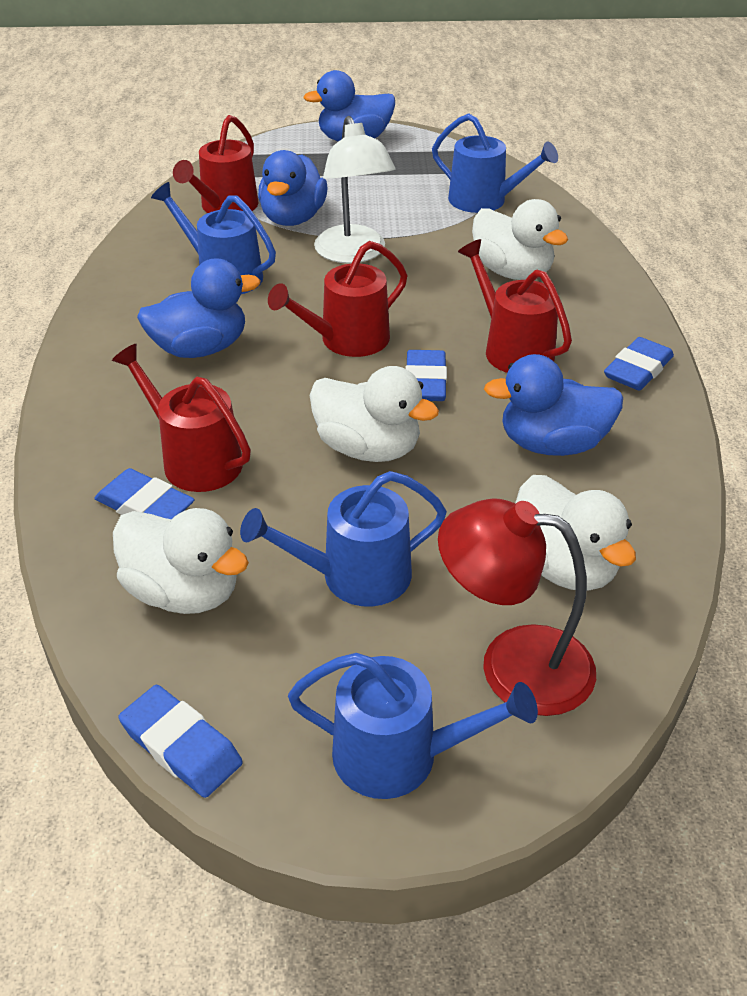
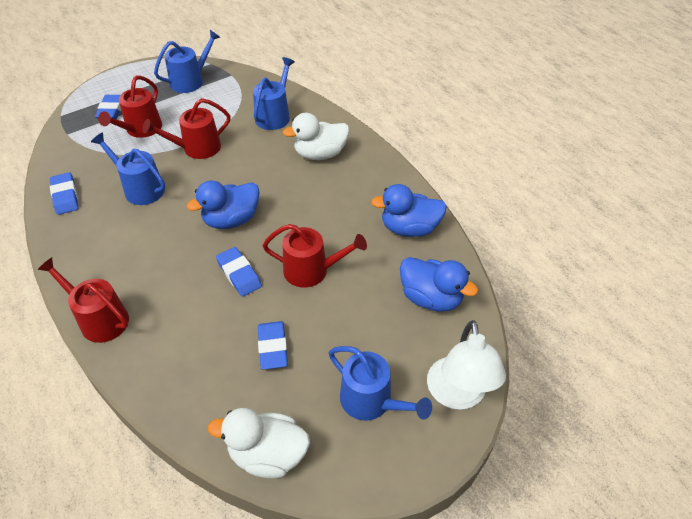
blue duck: [137,258,261,358] [258,150,327,226] [304,70,395,142] [484,354,623,456] = 4 -> [187,180,260,229] [371,184,447,237] [400,257,478,311] = 3
red lamp: [438,498,596,716] = 1 -> none = 0
white duck: [113,508,249,614] [310,366,439,462] [472,199,568,280] [515,475,636,591] = 4 -> [208,408,310,479] [283,113,349,160] = 2

